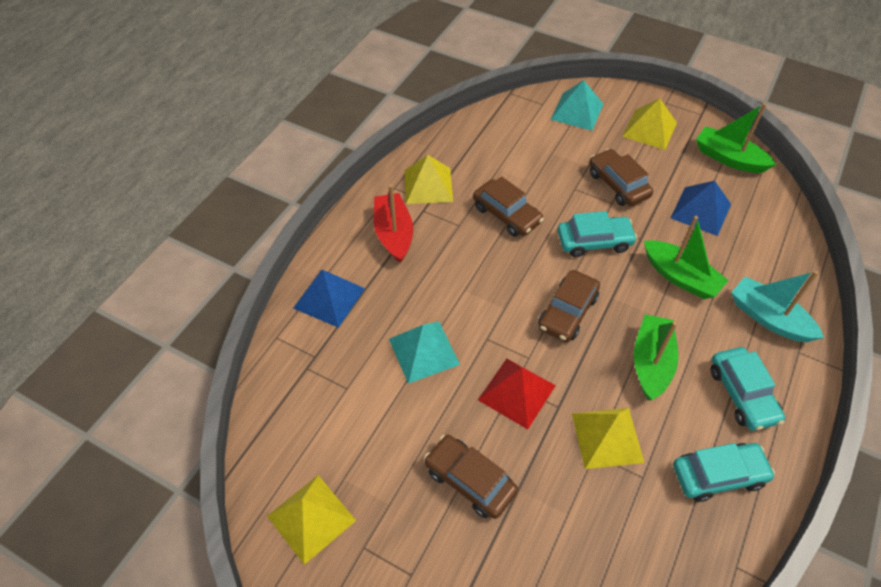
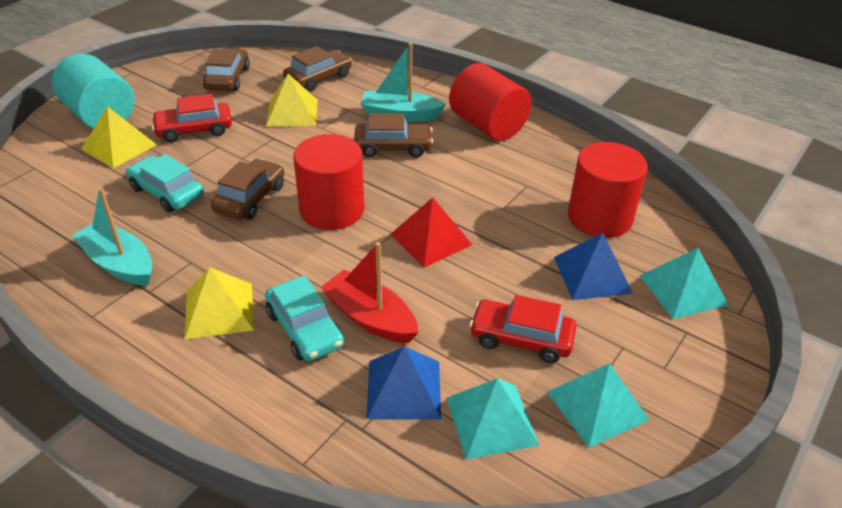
green boat: [634,314,678,401] [644,216,729,299] [696,103,776,173] = 3 -> none = 0
red car: none = 0 -> [151,94,232,142] [469,295,577,363] = 2
red cylinder: none = 0 -> [293,134,365,230] [449,63,532,141] [568,142,647,238] = 3
turquoise boat: [731,271,824,342] = 1 -> [72,188,152,286] [361,43,446,122] = 2
turquoise car: [557,211,637,257] [673,443,775,502] [710,347,785,431] = 3 -> [126,154,204,212] [265,275,344,361] = 2
turquoise cylinder: none = 0 -> [52,54,135,129] = 1
turquoise pyramid: [389,321,460,384] [550,80,603,131] = 2 -> [447,378,540,460] [547,363,649,448] [640,248,728,319] = 3
yellow pyramid: [267,475,356,565] [405,155,453,204] [572,408,645,469] [622,98,677,150] = 4 -> [82,106,157,168] [185,267,254,339] [266,74,318,127] = 3

